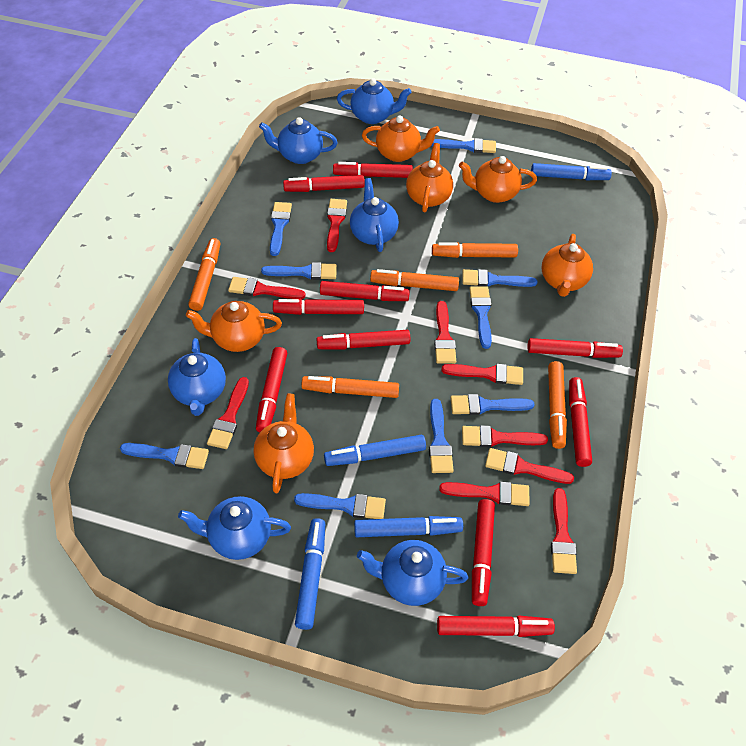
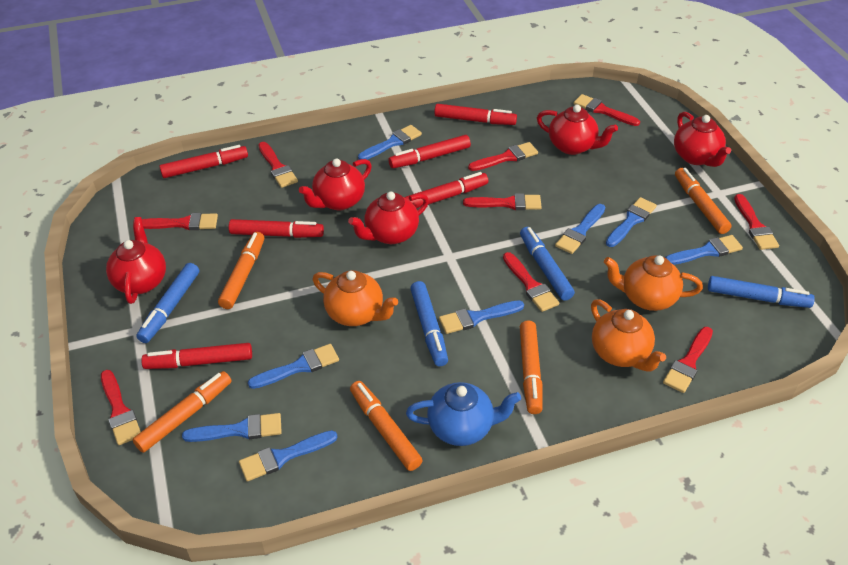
blue brush: [120,443,209,469] [261,262,337,280] [270,202,292,256] [294,493,386,519] [429,399,454,473] [431,138,496,153] [451,394,535,415] [462,269,537,287] [469,286,492,349] = 9 -> [182,413,282,442] [239,430,337,481] [248,344,339,389] [358,125,422,160] [439,300,524,334] [555,204,605,254] [606,197,657,247] [665,235,743,265] = 8
blue teapot: [168,338,226,416] [178,496,291,560] [259,117,338,164] [337,78,412,124] [350,178,399,252] [357,540,468,606] = 6 -> [406,382,521,446] = 1
orange teapot: [186,301,282,352] [254,393,314,493] [362,116,440,162] [406,143,453,212] [459,156,537,203] [542,234,593,297] = 6 -> [313,270,398,326] [591,299,666,372] [604,255,703,311] = 3
red marker: [256,347,287,432] [273,299,364,315] [283,175,365,192] [317,330,410,350] [320,281,410,301] [333,162,413,178] [437,616,555,637] [472,499,495,606] [528,338,623,358] [569,377,592,467] = 10 -> [141,343,252,369] [159,145,248,178] [229,219,324,238] [389,135,471,168] [405,172,488,208] [434,104,517,125] = 6
red teapot: none = 0 -> [106,217,166,304] [299,158,372,210] [348,191,429,244] [537,105,618,155] [674,112,731,167] = 5

